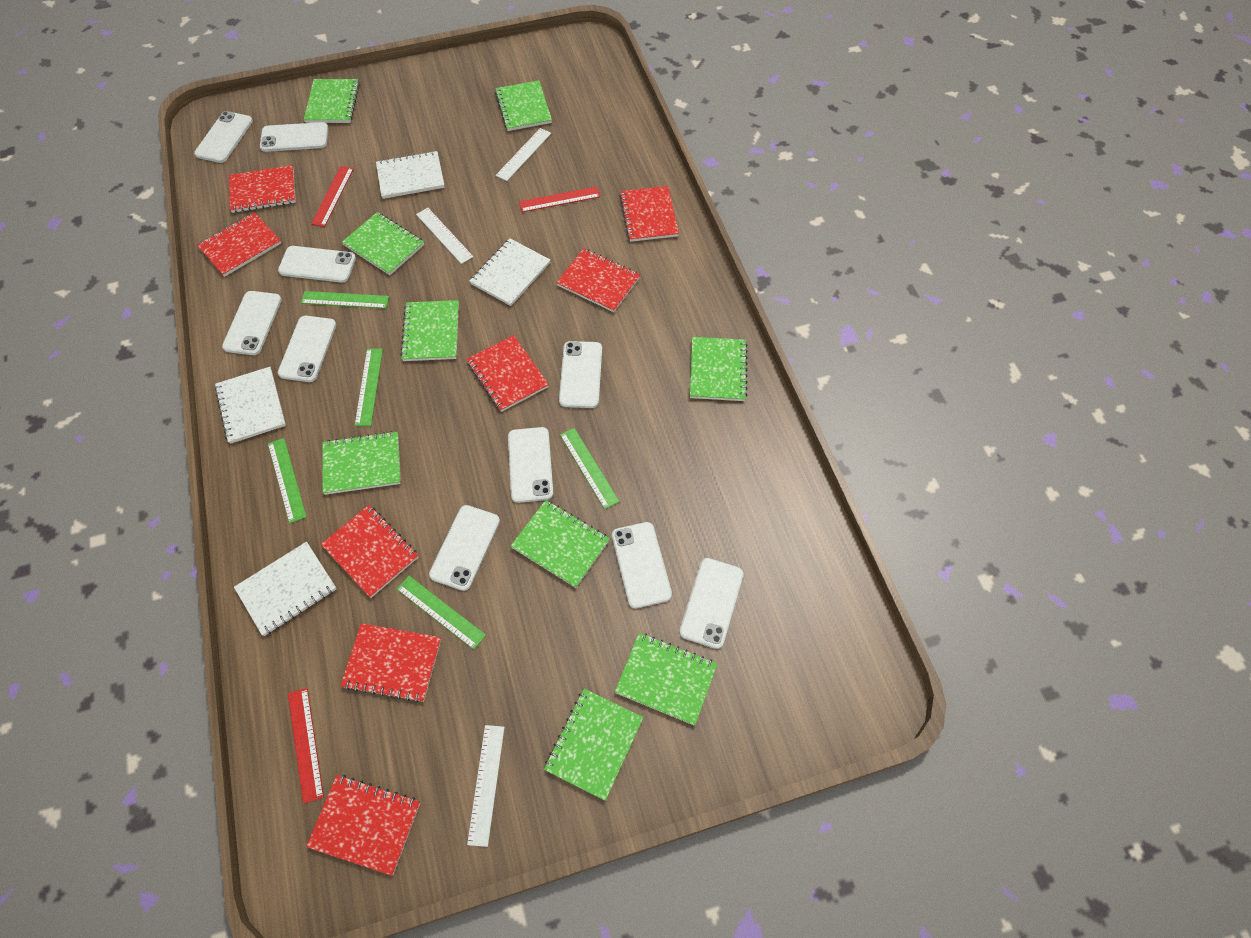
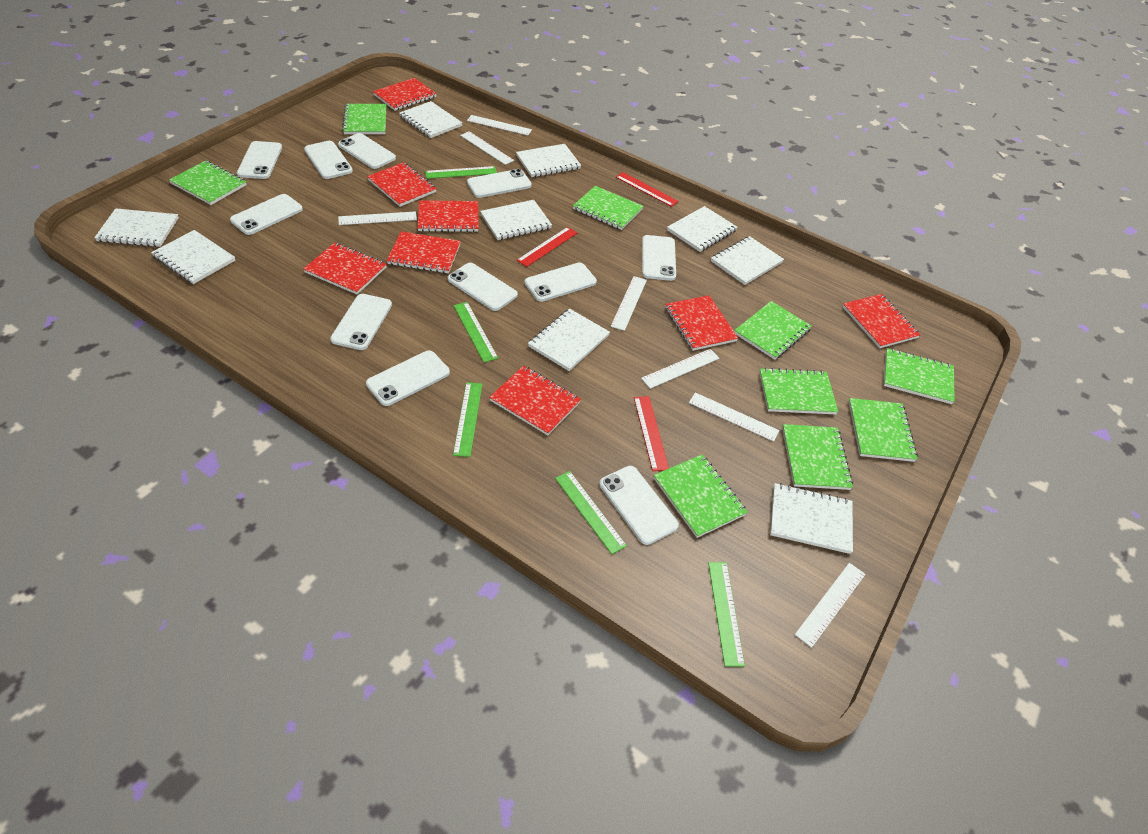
white notebook: [214,367,286,444] [234,542,337,636] [376,151,445,199] [469,238,550,306] = 4 -> [94,208,179,247] [151,230,236,284] [399,101,462,138] [480,200,552,240] [516,144,581,177] [528,309,610,371] [667,206,738,252] [711,236,784,285] [770,483,853,554] = 9
white phone: [194,111,253,163] [222,291,282,355] [260,122,328,152] [278,246,356,283] [278,316,336,382] [429,505,500,591] [508,427,553,503] [559,341,602,408] [612,522,672,609] [679,558,743,649] = 10 -> [230,194,303,235] [237,141,282,179] [304,141,353,179] [330,294,392,350] [338,133,396,169] [366,351,450,406] [448,263,518,311] [467,169,532,198] [524,262,597,302] [599,466,679,545] [642,235,676,281] = 11
white ruler: [416,208,473,264] [467,725,505,847] [496,128,551,181] = 3 -> [338,211,417,225] [460,131,514,165] [467,115,532,135] [611,276,647,331] [641,349,719,389] [689,392,779,442] [795,563,866,648] = 7

